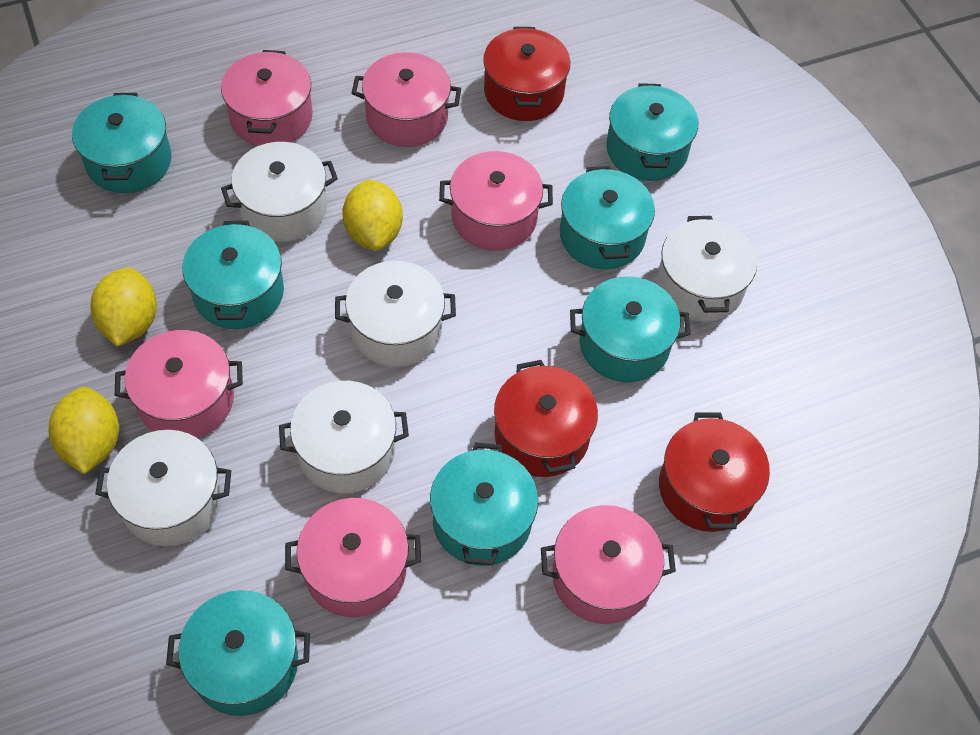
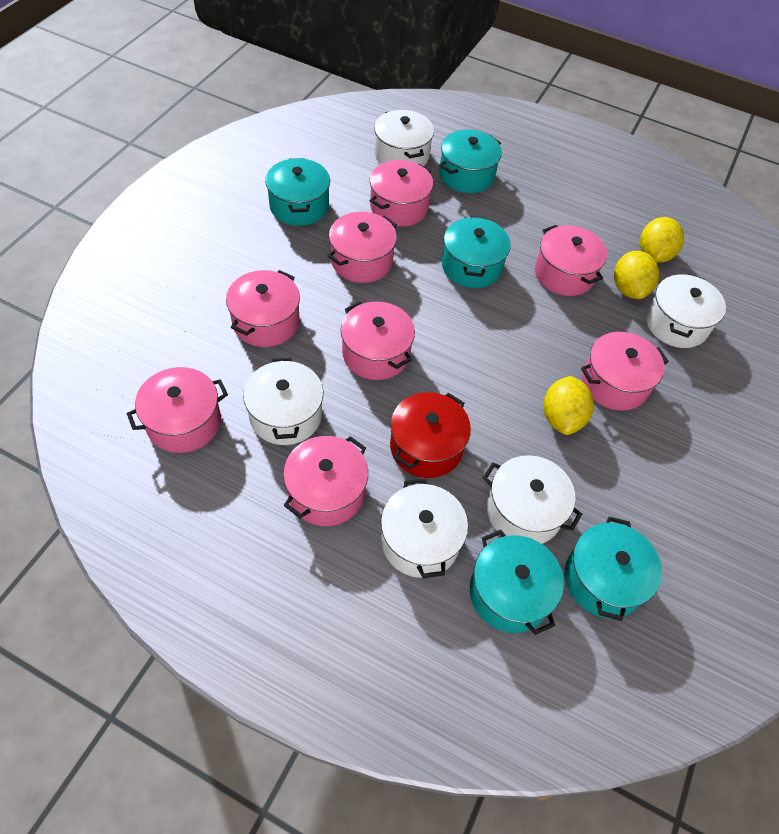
pink pot: [115,330,243,438] [221,50,312,146] [285,498,421,617] [352,52,461,147] [439,151,553,251] [541,505,676,624] = 6 -> [127,367,228,453] [226,270,300,347] [283,436,368,526] [327,212,397,283] [341,301,415,380] [370,160,433,227] [535,225,607,296] [581,332,669,411] = 8
red pot: [483,27,570,121] [494,360,598,477] [659,413,770,532] = 3 -> [390,392,471,478] = 1
turquoise pot: [72,93,172,193] [166,590,310,716] [182,221,284,329] [430,443,538,566] [560,166,655,269] [570,276,691,382] [606,83,698,181] = 7 -> [265,158,330,226] [439,130,502,193] [442,216,511,288] [470,530,564,635] [565,516,662,621] = 5

